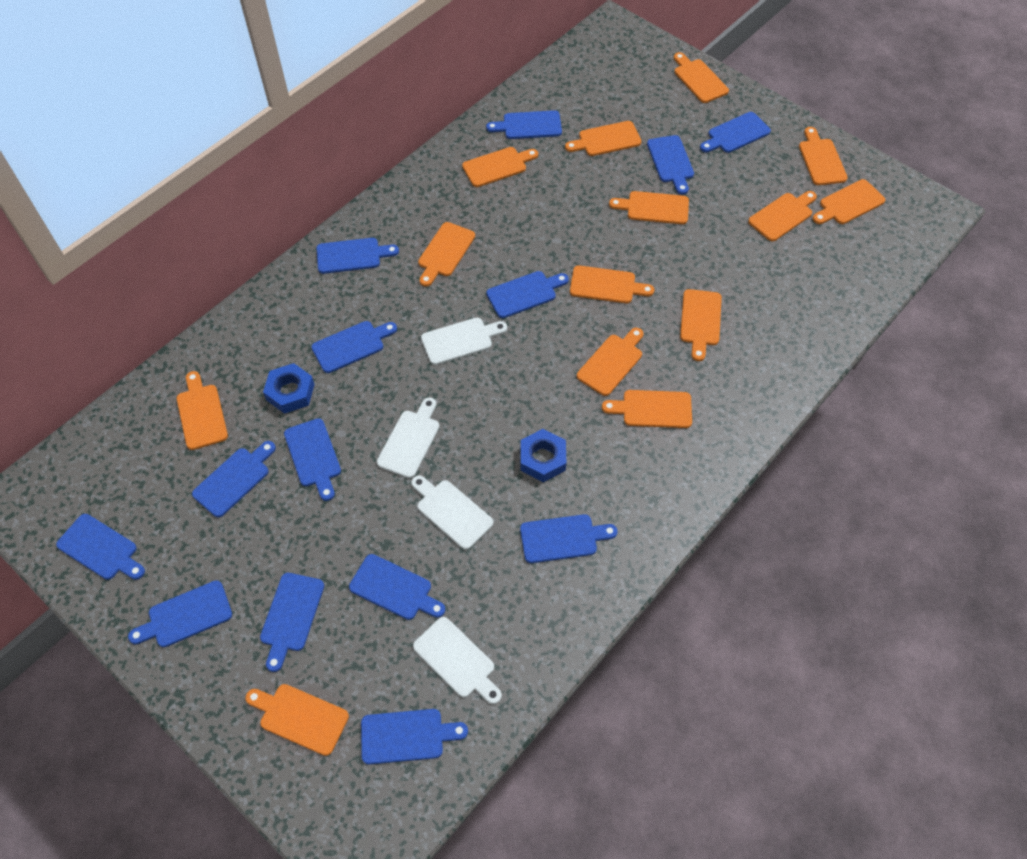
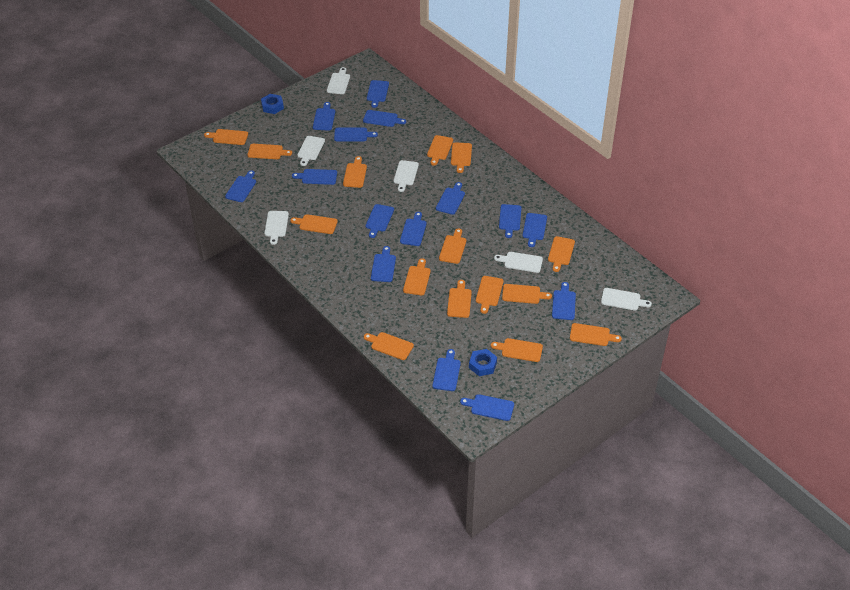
blue cutting board: [56,514,145,580] [128,580,232,647] [192,441,276,518] [260,573,324,672] [284,418,341,501] [312,321,397,373] [317,238,399,274] [349,554,445,620] [361,709,468,765] [486,110,562,139] [486,271,569,318] [520,514,618,563] [647,135,694,195] [700,112,771,153] = 14 -> [225,170,256,202] [292,169,337,185] [313,102,335,131] [334,128,378,141] [363,110,406,127] [366,204,394,238] [367,80,389,108] [371,246,396,282] [400,212,427,246] [433,349,461,391] [436,182,465,215] [460,394,514,421] [499,204,522,238] [522,213,547,247] [552,282,576,320] = 15
orange cutting board: [177,371,228,450] [245,684,349,756] [418,222,475,287] [462,147,538,187] [565,121,642,156] [570,265,654,303] [577,328,643,396] [602,390,692,428] [609,191,689,224] [674,52,729,103] [680,289,722,361] [748,191,817,241] [799,127,848,185] [813,179,885,224] = 14 -> [204,129,248,145] [247,144,292,159] [290,214,338,234] [343,156,367,188] [364,332,414,360] [403,258,431,295] [427,135,453,166] [439,229,466,264] [447,280,472,318] [451,142,472,173] [476,276,504,314] [491,338,543,362] [502,284,552,304] [548,236,575,272] [570,323,622,346] = 15
white cutting board: [377,397,439,478] [411,475,493,550] [413,617,502,704] [421,318,507,365] = 4 -> [264,211,289,245] [297,136,325,166] [327,67,350,94] [394,160,419,192] [494,252,543,273] [601,288,652,311] = 6

